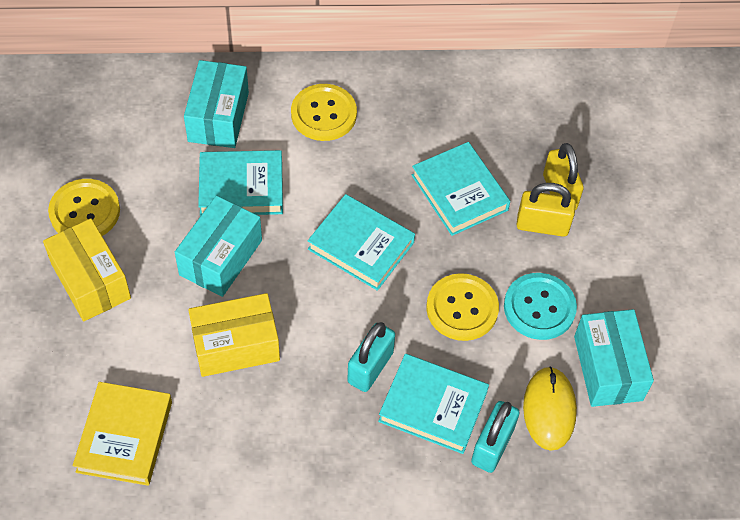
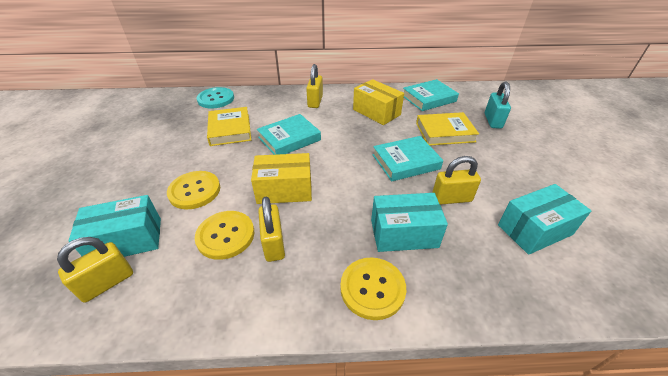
turquoise book: [198,150,283,216] [308,194,415,291] [378,354,489,454] [411,142,510,236] = 4 -> [257,114,321,155] [372,136,443,182] [403,79,459,111] = 3
turquoise padlock: [347,322,395,392] [471,401,520,473] = 2 -> [485,82,511,129] = 1
yellow book: [73,382,172,486] = 1 -> [207,107,251,146] [416,112,479,145] = 2
yellow mouse: [523,367,577,451] = 1 -> none = 0
yellow padlock: [516,183,576,237] [543,143,584,210] = 2 -> [57,237,133,303] [258,196,285,262] [306,64,323,108] [432,156,481,205] = 4

